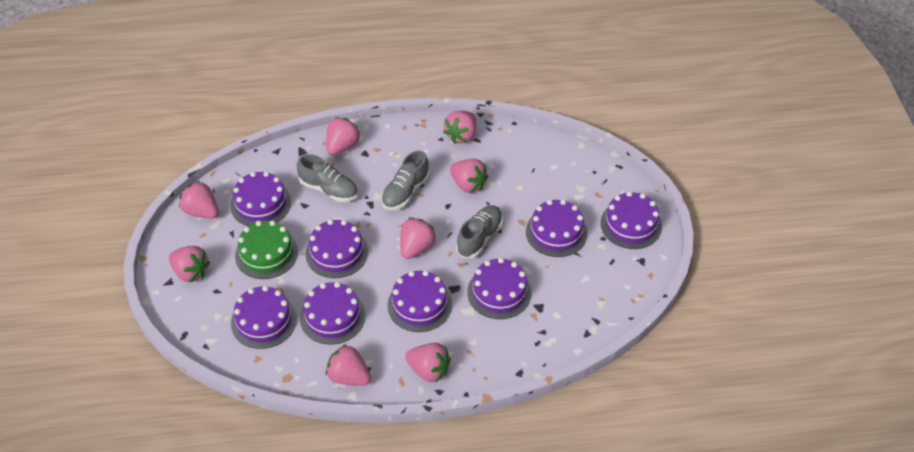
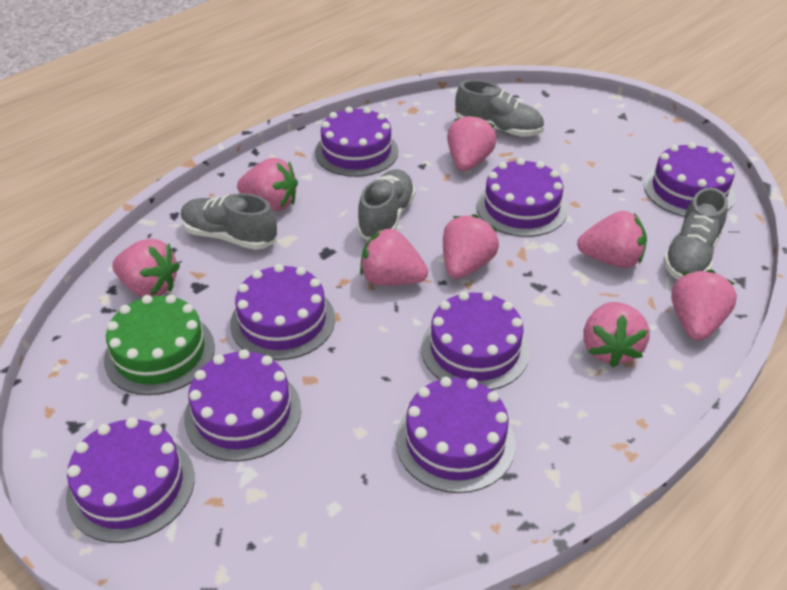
grey shoe: [297,154,358,202] [381,151,430,210] [456,205,503,258] = 3 -> [181,193,277,250] [356,170,416,241] [455,80,544,137] [663,188,728,280] = 4

